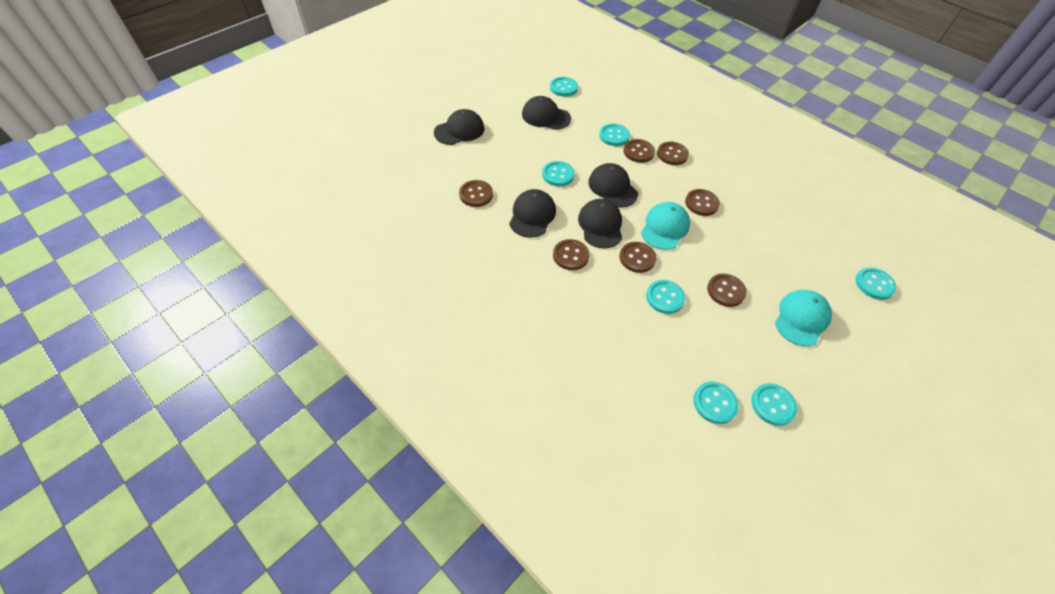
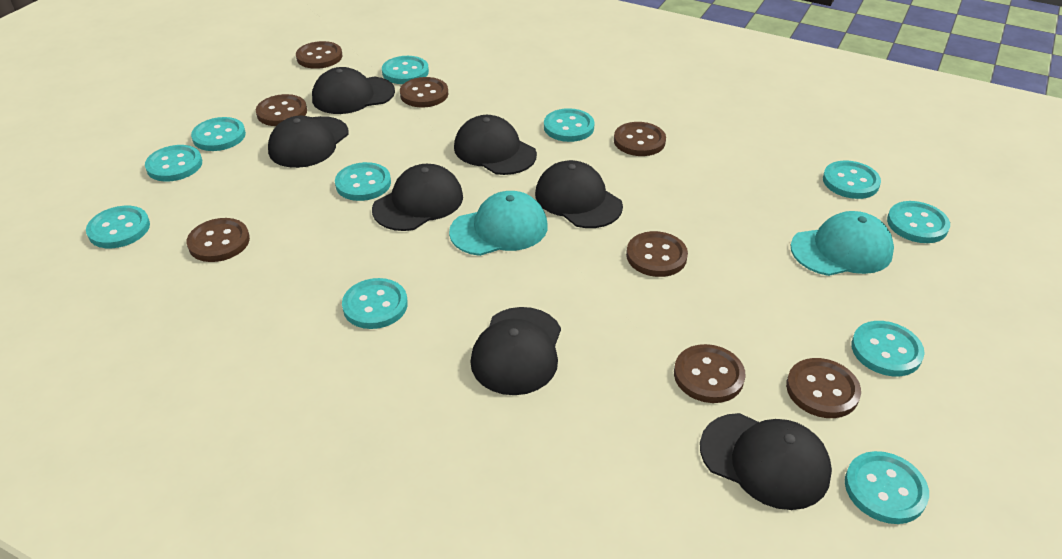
black cap: [434,109,484,145] [509,189,556,238] [522,96,571,130] [578,199,622,249] [588,163,638,208] = 5 -> [268,116,349,168] [312,67,395,114] [372,164,463,231] [454,115,537,175] [470,307,561,395] [535,160,623,228] [700,413,832,510] = 7
brown button: [459,180,493,207] [553,239,590,270] [619,242,657,273] [623,139,655,163] [657,142,689,165] [685,189,720,216] [707,273,747,307] = 7 -> [187,218,250,262] [256,94,307,126] [296,41,342,69] [400,77,448,107] [614,122,666,156] [626,231,688,277] [674,344,745,403] [786,358,861,418] = 8
turquoise button: [542,161,575,186] [550,77,578,97] [599,123,630,146] [646,280,686,314] [694,381,739,424] [751,383,798,426] [856,267,897,300] = 7 -> [86,206,150,248] [145,145,202,181] [191,117,246,151] [335,162,391,201] [342,278,408,329] [382,56,429,84] [544,108,595,142] [823,160,881,199] [845,451,929,524] [851,321,925,376] [887,201,950,243] = 11

